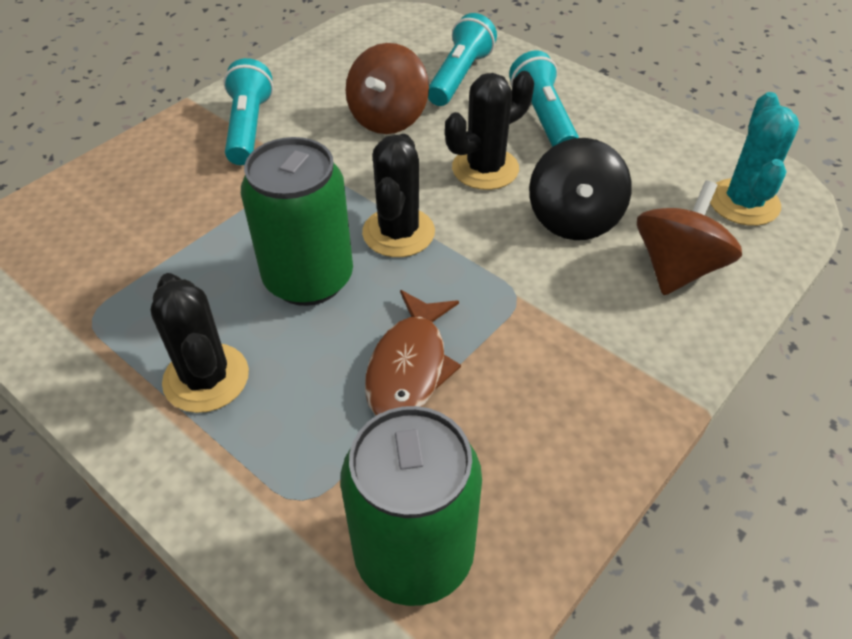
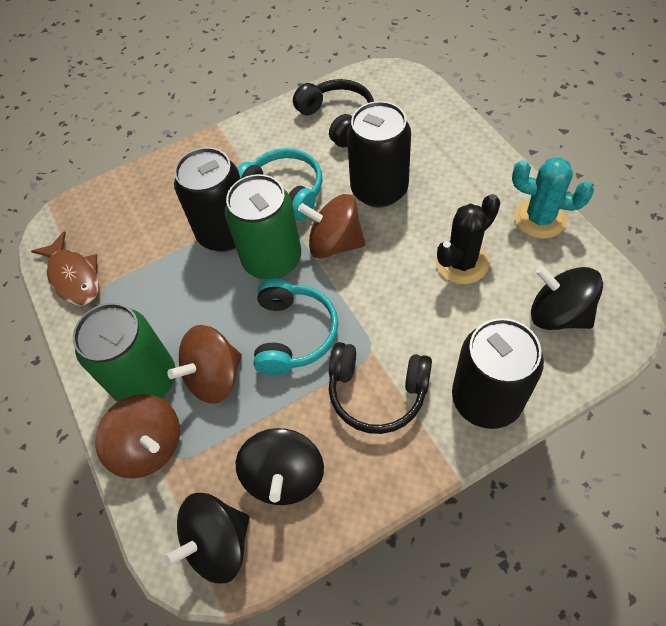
black cactus: [151,273,249,413] [362,134,435,257] [445,71,534,190] = 3 -> [436,194,500,284] = 1
black can: none = 0 -> [174,147,241,252] [347,101,411,208] [452,318,544,429] = 3
black headphones: none = 0 -> [293,79,374,147] [329,342,432,434] = 2
black spinning top: [529,138,632,240] = 1 -> [164,493,249,583] [236,428,324,505] [531,266,603,330] = 3
brown spinning top: [346,43,429,134] [637,181,742,295] = 2 -> [95,394,180,478] [167,325,242,404] [298,194,365,259] = 3
turquoise flashlight: [223,58,273,165] [428,13,497,106] [509,50,579,147] = 3 -> none = 0
turquoise headphones: none = 0 -> [237,148,323,221] [254,278,338,375] = 2

